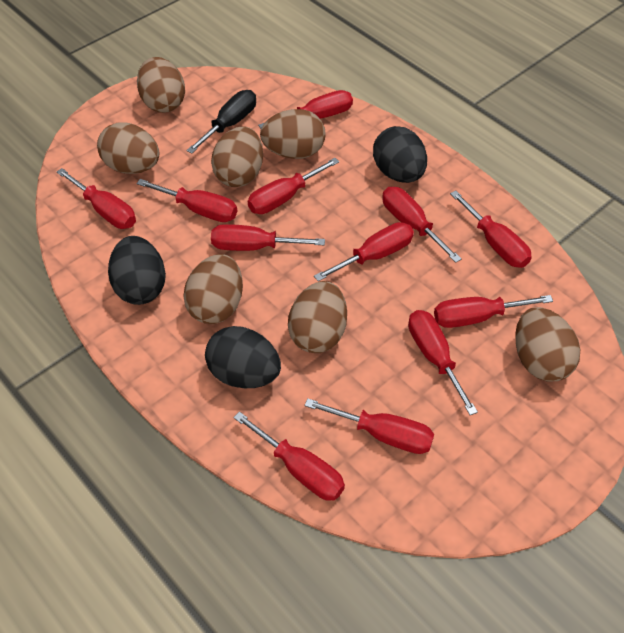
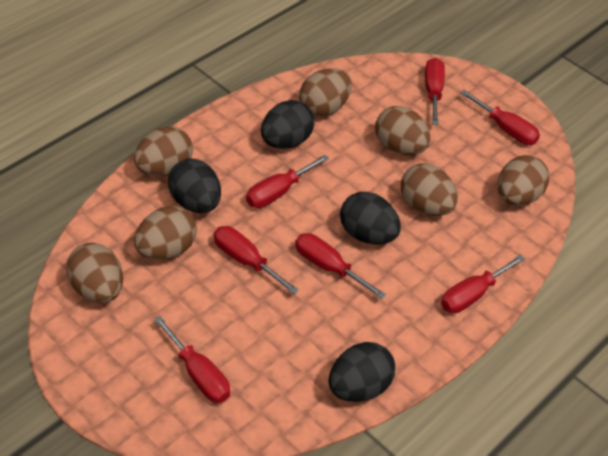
black egg: [108,236,166,305] [205,326,281,388] [373,126,427,183] = 3 -> [168,159,221,213] [261,100,314,149] [329,342,395,402] [340,192,401,244] = 4
black screwdriver: [186,90,256,154] = 1 -> none = 0
red screwdriver: [57,168,136,229] [137,179,237,222] [211,224,325,251] [233,411,345,501] [248,158,339,214] [258,90,353,129] [304,398,434,454] [314,222,414,281] [382,187,461,263] [408,310,478,415] [434,295,553,328] [450,190,532,268] = 12 -> [154,316,230,403] [214,226,299,294] [246,154,329,208] [295,233,386,299] [425,58,445,125] [441,255,525,313] [460,90,540,145] = 7

